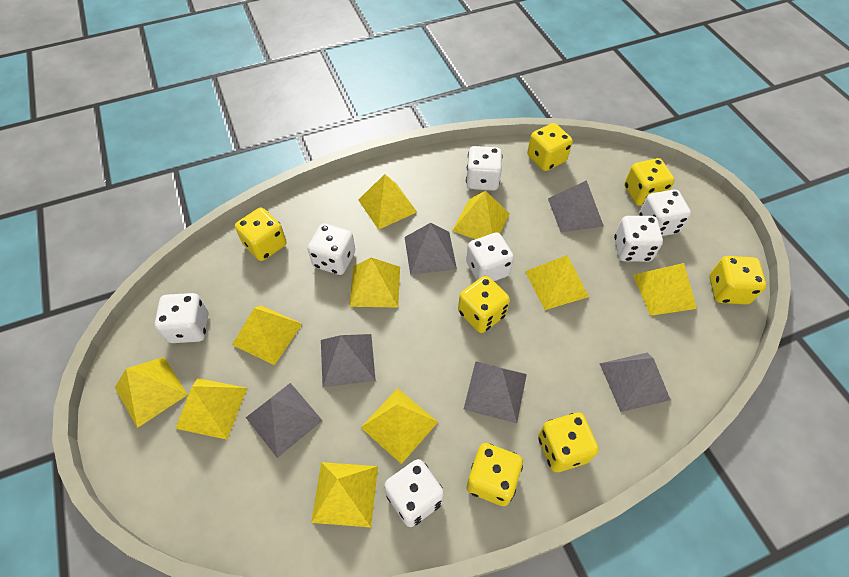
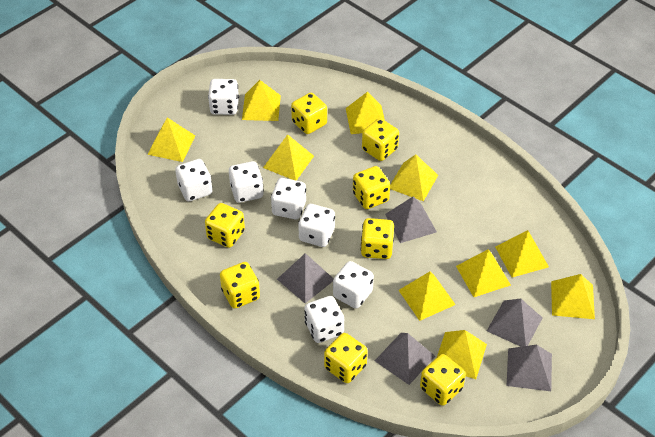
grey pyramid: [246,383,323,458] [321,334,376,387] [405,223,457,275] [464,361,527,423] [548,180,604,233] [599,352,670,412] = 6 -> [277,253,334,303] [375,333,435,385] [385,196,437,243] [487,299,542,347] [507,345,552,391] = 5
yellow dice: [235,208,287,261] [458,276,510,333] [467,443,523,506] [527,123,573,171] [538,413,599,472] [624,158,675,206] [709,256,766,305] = 7 -> [205,203,245,248] [220,262,260,308] [291,93,327,134] [324,333,368,383] [353,166,390,209] [361,218,394,259] [362,118,399,161] [420,354,466,406] = 8

